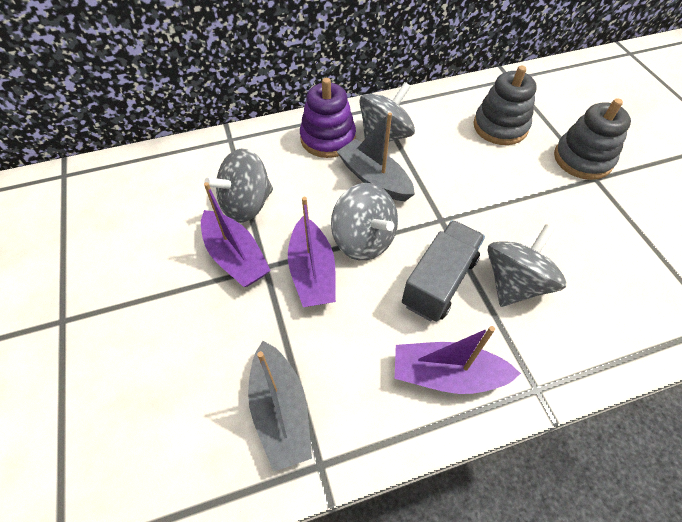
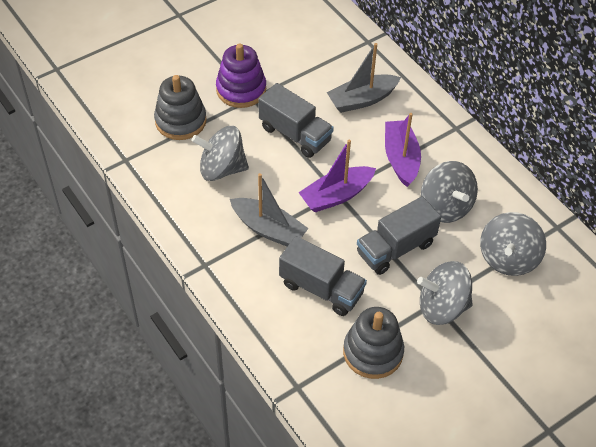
grey truck: [402,220,485,322] = 1 -> [258,83,334,158] [279,236,367,316] [357,196,441,275] = 3
purple boat: [201,182,271,287] [288,197,336,307] [395,326,521,394] = 3 -> [298,140,376,212] [385,113,421,187] = 2

